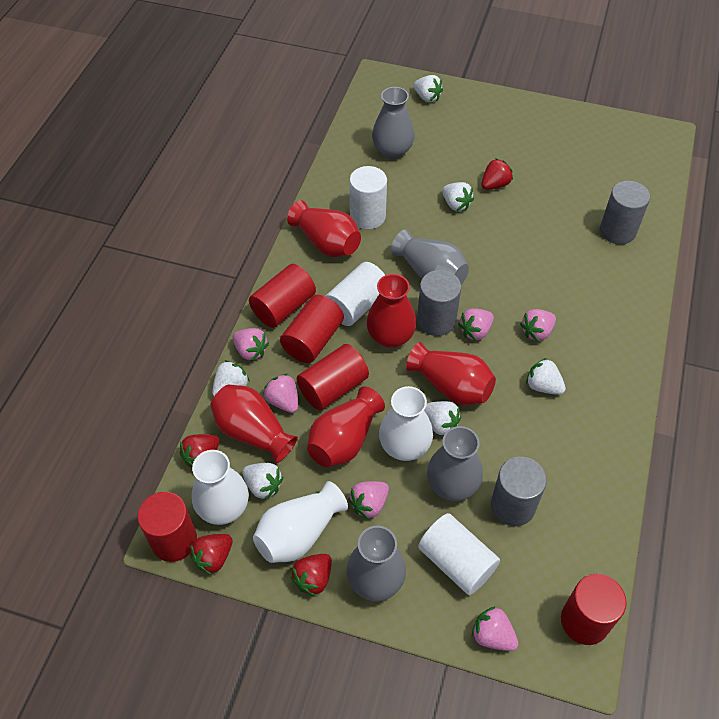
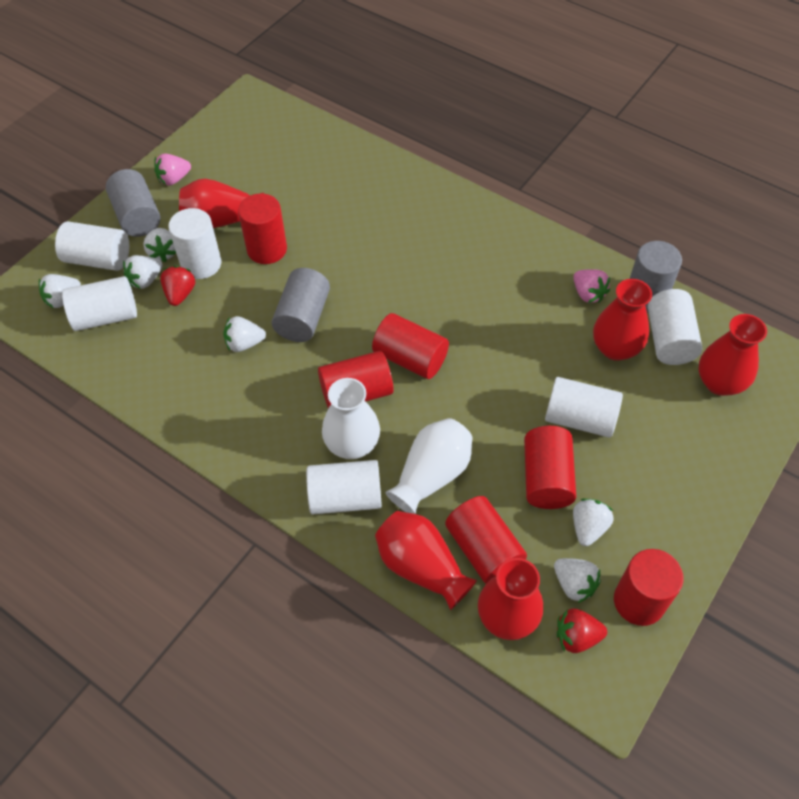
grey vase: [346,526,406,601] [372,87,414,159] [391,230,469,284] [427,426,483,501] = 4 -> none = 0
pink strawberry: [233,328,269,361] [263,374,298,413] [348,481,389,519] [458,308,494,341] [472,606,518,651] [520,309,556,342] = 6 -> [154,153,191,186] [573,269,610,303] = 2
red cylinder: [138,492,197,562] [249,264,316,328] [280,295,344,363] [297,344,369,410] [561,574,627,645] = 5 -> [238,193,287,264] [318,351,394,409] [372,313,449,379] [445,496,527,584] [524,426,576,509] [614,549,684,626] = 6
red strawberry: [180,434,220,467] [190,534,233,575] [291,554,332,597] [481,158,513,190] = 4 -> [160,266,195,306] [557,608,607,653] = 2
white cylinder: [326,262,385,326] [349,166,387,229] [418,513,500,595] = 3 -> [55,221,129,271] [62,276,137,331] [168,208,221,279] [306,460,382,515] [545,377,623,438] [648,289,702,365] = 6
white vase: [192,450,249,525] [253,481,348,563] [379,386,433,461] = 3 -> [322,378,380,459] [385,418,472,514] = 2

